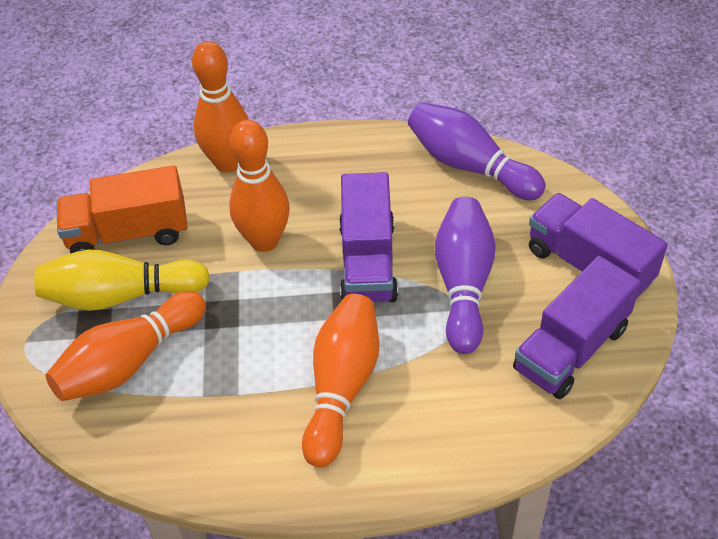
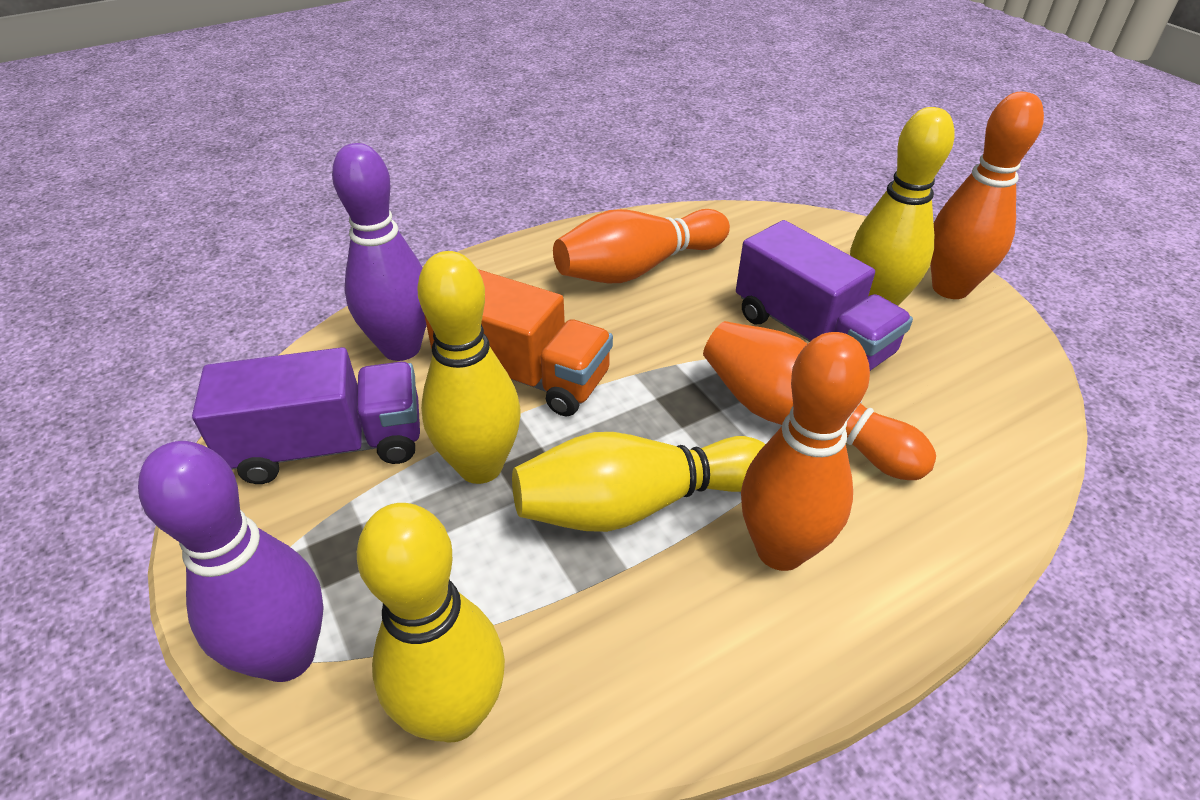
purple truck: [339,172,398,302] [513,256,641,399] [529,193,668,300] = 3 -> [192,347,420,484] [736,220,913,371] = 2
yellow bowling pin: [34,249,210,311] = 1 -> [357,503,505,742] [417,251,521,484] [512,432,765,532] [850,107,955,306] = 4

